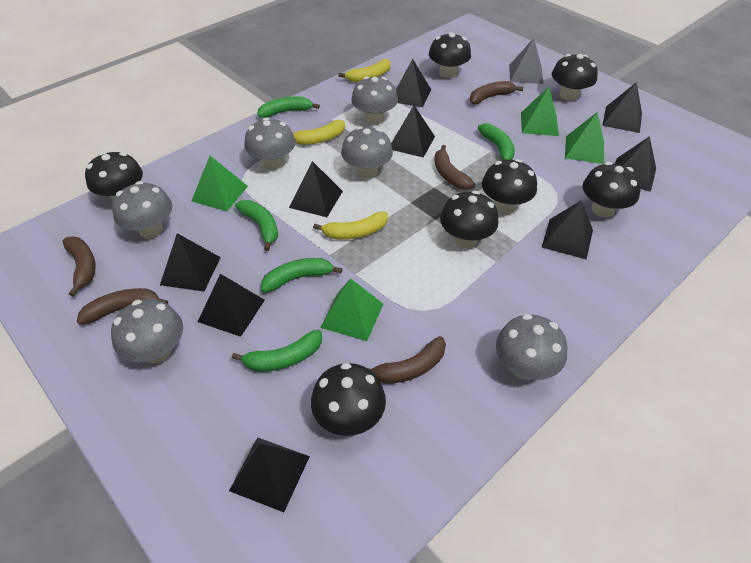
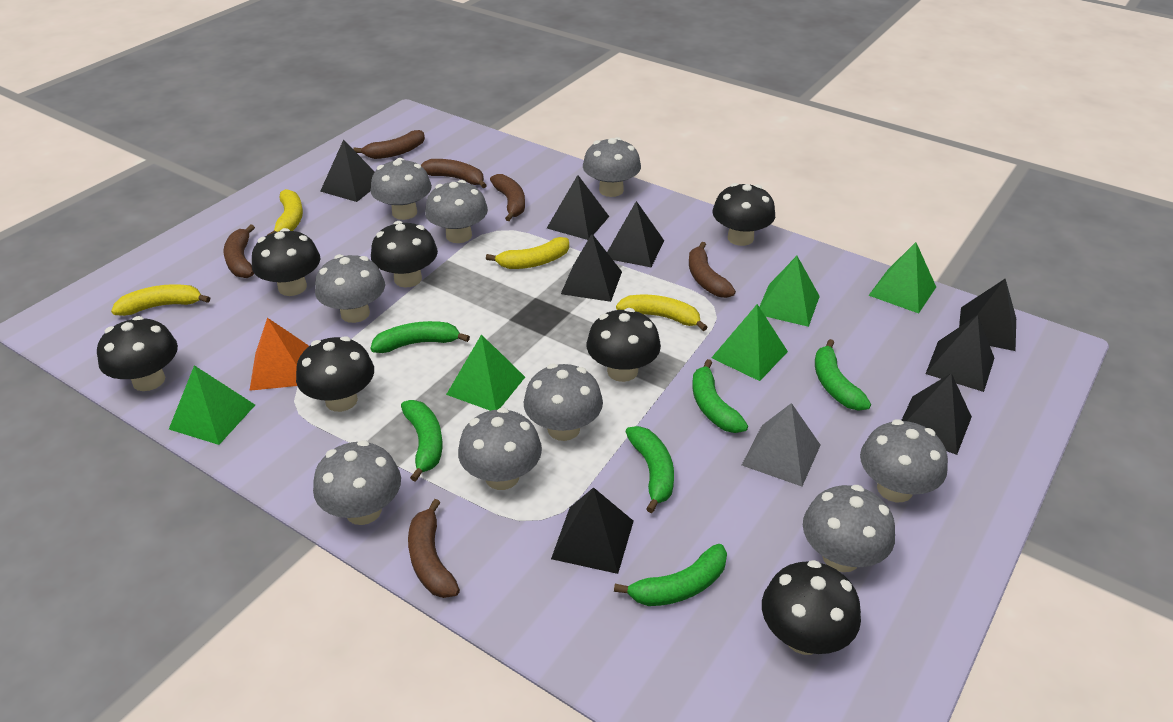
black pyramid: [160,233,221,292] [198,274,265,337] [229,437,310,512] [289,161,343,217] [391,105,435,158] [396,59,431,107] [542,201,593,260] [602,82,642,133] [615,136,656,192] = 9 -> [320,139,375,202] [547,175,609,240] [551,487,634,574] [561,234,622,302] [607,201,664,267] [901,373,972,455] [926,315,994,392] [959,279,1016,351] = 8
brown banana: [62,237,95,297] [77,288,168,325] [368,336,446,384] [434,145,475,190] [469,81,523,104] = 5 -> [224,224,255,278] [353,130,425,159] [408,499,460,598] [421,159,487,188] [490,174,525,221] [689,242,736,298] = 6
green banana: [232,330,322,372] [235,200,278,251] [257,97,320,118] [261,258,342,293] [478,123,515,160] = 5 -> [371,321,470,353] [401,400,442,482] [614,544,727,606] [625,426,674,513] [692,359,748,433] [815,339,871,411] = 6
green pyramid: [192,156,248,211] [320,278,383,341] [521,87,559,136] [565,112,604,164] = 4 -> [169,365,255,445] [446,334,525,411] [711,304,788,381] [759,256,820,327] [868,242,936,313] = 5
grey mushroom: [111,299,183,363] [112,181,172,238] [244,118,296,170] [341,126,393,179] [351,76,398,125] [496,314,567,380] = 6 -> [313,440,401,525] [315,254,385,323] [371,158,432,220] [425,180,488,243] [458,407,542,490] [524,364,603,441] [583,137,641,197] [803,485,895,572] [860,419,948,502] = 9
orange pyramid: none = 0 -> [249,318,309,391] = 1
yellow banana: [293,120,345,145] [313,212,388,239] [339,59,391,82] = 3 -> [111,284,210,316] [267,189,303,235] [486,237,569,269] [616,295,707,331] = 4

